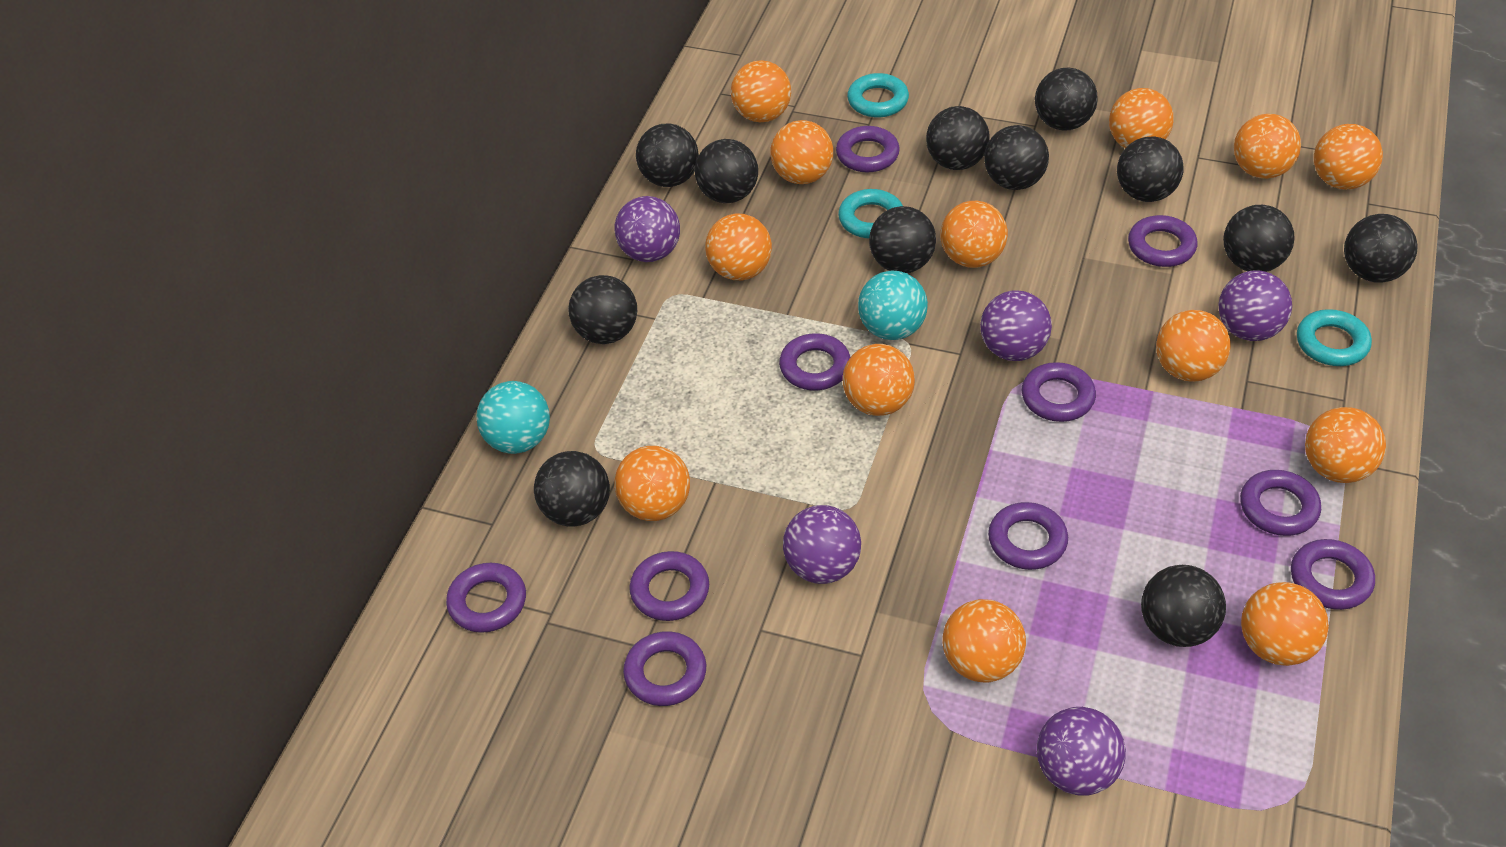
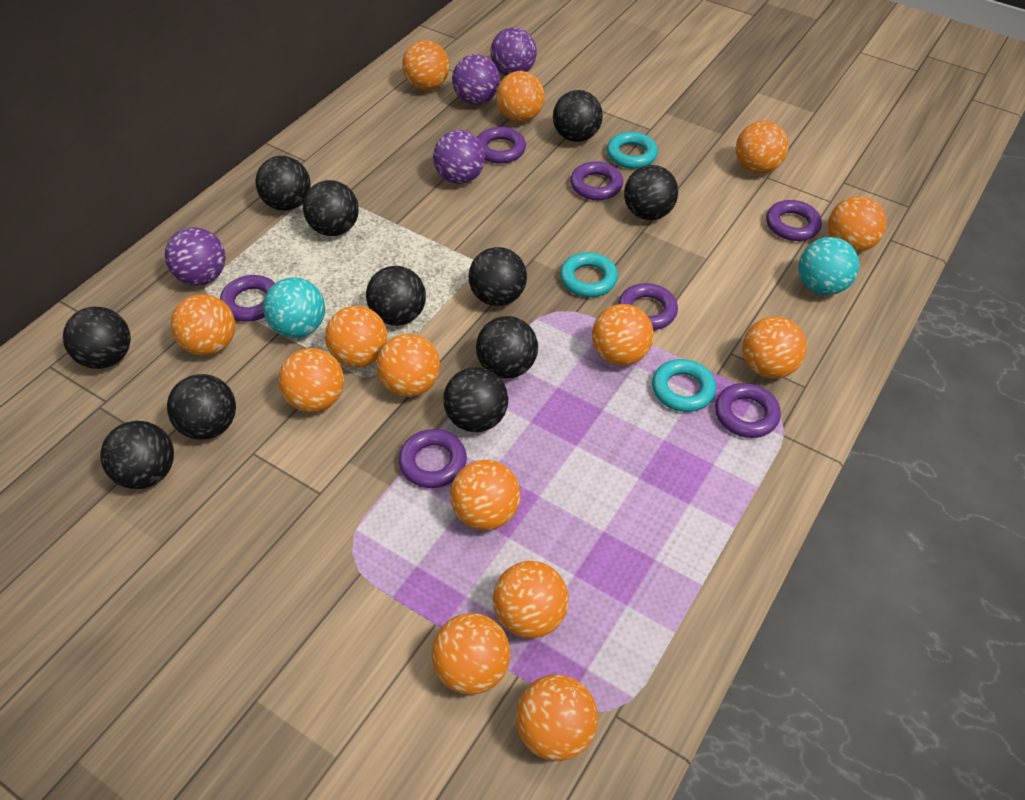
black ball: [534,451,610,527] [568,275,637,344] [636,124,699,187] [695,139,758,203] [869,206,936,273] [926,106,990,170] [984,125,1049,190] [1035,68,1098,131] [1117,136,1184,202] [1141,565,1226,647] [1223,205,1295,272] [1344,214,1418,283] = 12 -> [63,307,131,369] [100,421,174,489] [167,374,236,440] [255,156,311,211] [303,180,359,236] [366,266,426,326] [443,367,508,432] [468,247,527,306] [476,316,538,378] [553,90,603,142] [624,165,678,220] = 11
orange ball: [615,446,690,521] [705,214,772,280] [731,60,791,122] [770,120,833,184] [842,344,915,416] [940,201,1008,268] [942,599,1026,683] [1109,88,1174,148] [1156,310,1231,382] [1234,114,1301,179] [1241,582,1329,666] [1305,407,1386,483] [1314,124,1383,189] = 13 -> [171,294,235,356] [279,348,344,412] [325,306,388,368] [376,334,440,397] [402,40,449,90] [431,613,510,695] [450,460,520,530] [493,561,569,638] [496,71,545,122] [516,675,598,761] [592,304,654,366] [736,121,789,174] [742,316,807,379] [828,196,887,252] = 14
purple ball: [614,196,680,262] [783,505,861,584] [980,290,1052,361] [1037,707,1126,796] [1219,271,1292,341] = 5 -> [165,227,226,286] [433,130,485,184] [452,54,500,105] [490,27,537,76] = 4
purple ring: [446,563,526,633] [623,631,706,706] [629,551,709,621] [779,333,850,390] [836,126,900,173] [988,502,1068,570] [1022,362,1096,422] [1128,215,1198,267] [1240,470,1321,536] [1291,539,1375,610] = 10 -> [220,275,275,322] [399,429,467,488] [477,127,526,164] [570,161,623,200] [618,283,678,330] [715,383,781,438] [766,200,822,241] = 7

